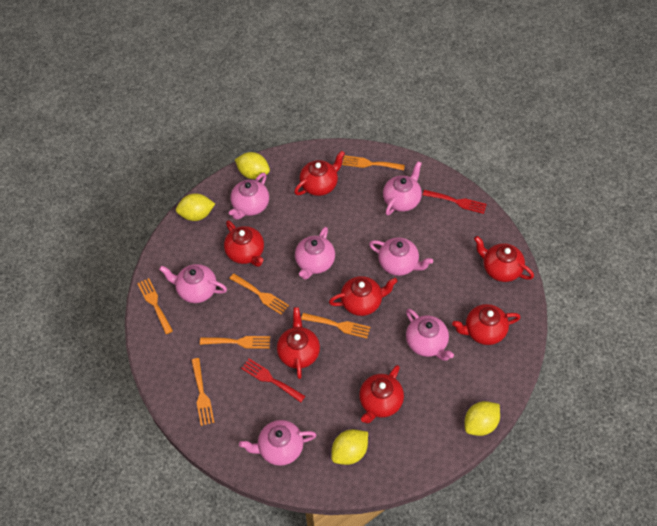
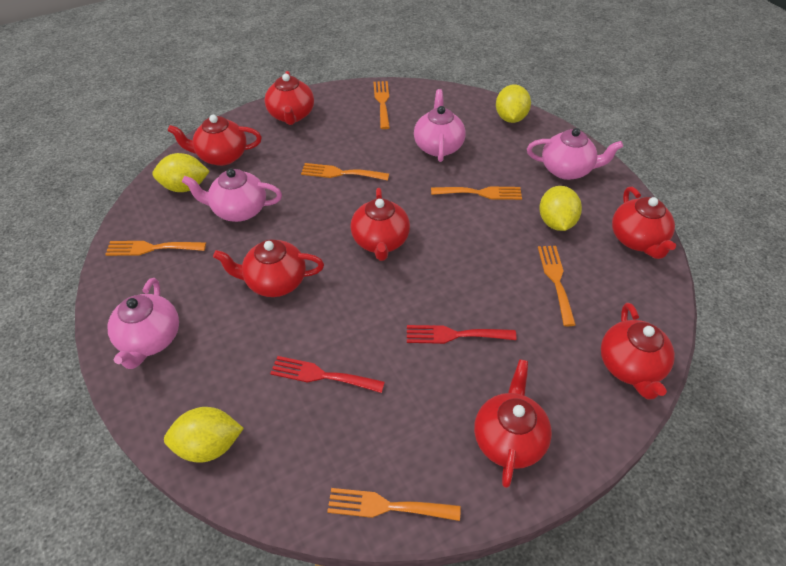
pink teapot: [159,264,227,303] [229,173,269,220] [239,420,317,466] [295,227,335,280] [369,237,433,276] [383,161,422,216] [406,309,454,361] = 7 -> [107,278,179,369] [182,169,282,222] [414,89,466,162] [527,128,623,180] = 4

